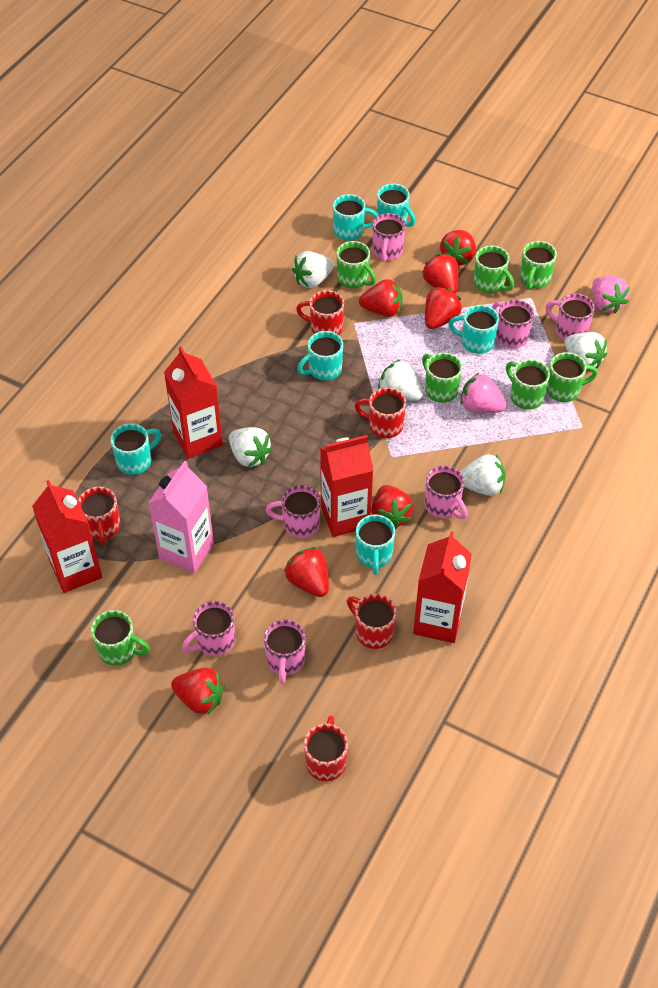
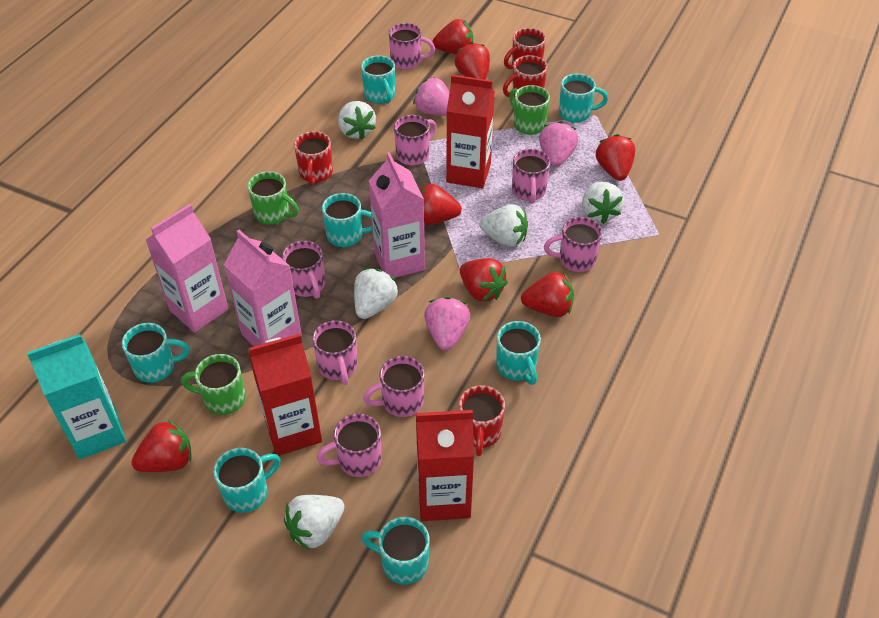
green mug: [91,610,150,666] [337,241,376,289] [422,353,462,403] [474,246,514,293] [506,359,550,410] [520,241,557,290] [546,352,598,402] = 7 -> [181,354,246,415] [247,171,299,225] [509,85,550,135] = 3
pink carton: [148,461,214,574] = 1 -> [146,204,228,333] [224,230,302,346] [369,152,425,278] = 3
pink mug: [182,601,235,656] [264,619,305,684] [266,485,320,538] [373,213,406,262] [425,466,468,519] [492,300,534,348] [545,293,595,340] = 7 -> [282,241,325,299] [312,320,358,385] [317,413,382,477] [363,356,424,417] [389,23,435,70] [394,115,436,166] [512,149,550,204] [544,217,602,272] = 8
pink strawberry: [461,373,507,413] [592,276,630,313] = 2 -> [413,77,450,116] [424,297,470,351] [539,121,578,167] = 3
red carton: [32,480,102,593] [164,346,223,459] [320,435,374,537] [413,531,472,643] = 4 -> [248,334,322,456] [416,410,474,521] [446,75,495,188] = 3
red mug: [78,487,120,545] [296,290,344,335] [304,715,348,781] [347,594,397,649] [355,387,406,438] = 5 -> [294,131,333,185] [459,385,505,456] [503,55,547,98] [504,28,546,69] = 4
turquoise carton: none = 0 -> [27,334,126,459] = 1
turquoise mug: [111,423,161,475] [297,331,343,380] [333,194,378,241] [356,514,395,575] [377,184,416,227] [448,305,499,354] = 6 -> [122,323,190,383] [213,448,281,513] [322,193,373,247] [361,55,395,104] [361,517,429,585] [496,321,541,385] [559,74,608,123] = 7

